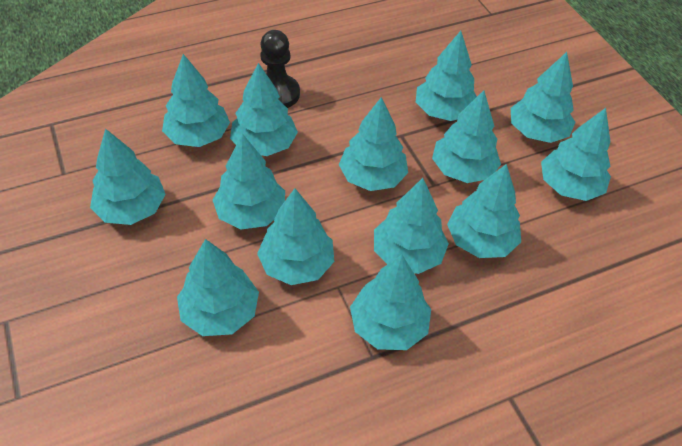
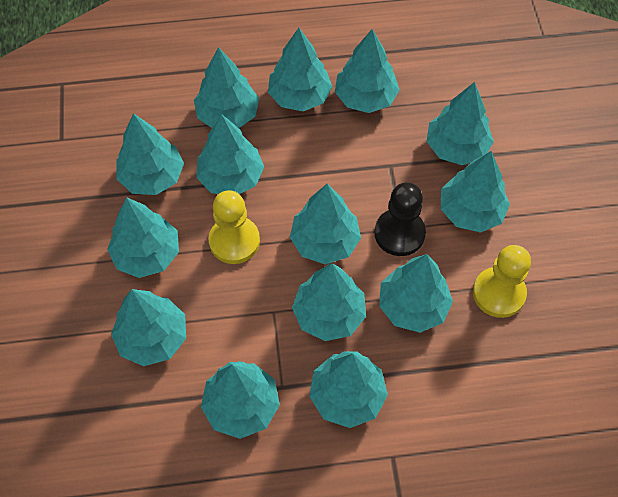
yellow pawn: none = 0 -> [208,190,260,264] [473,245,531,318] = 2

